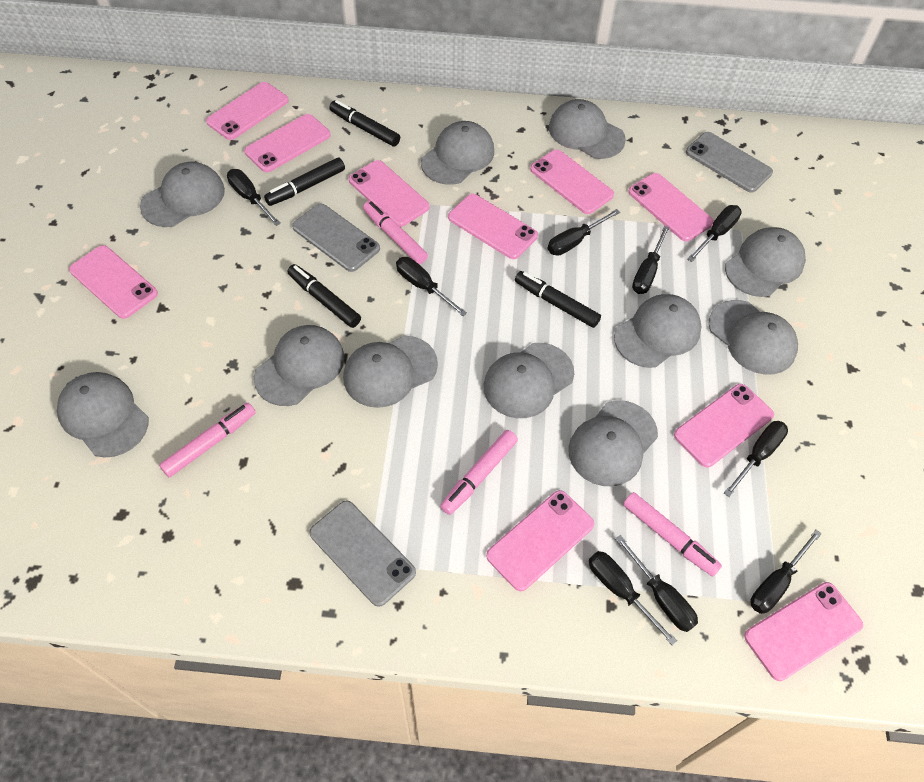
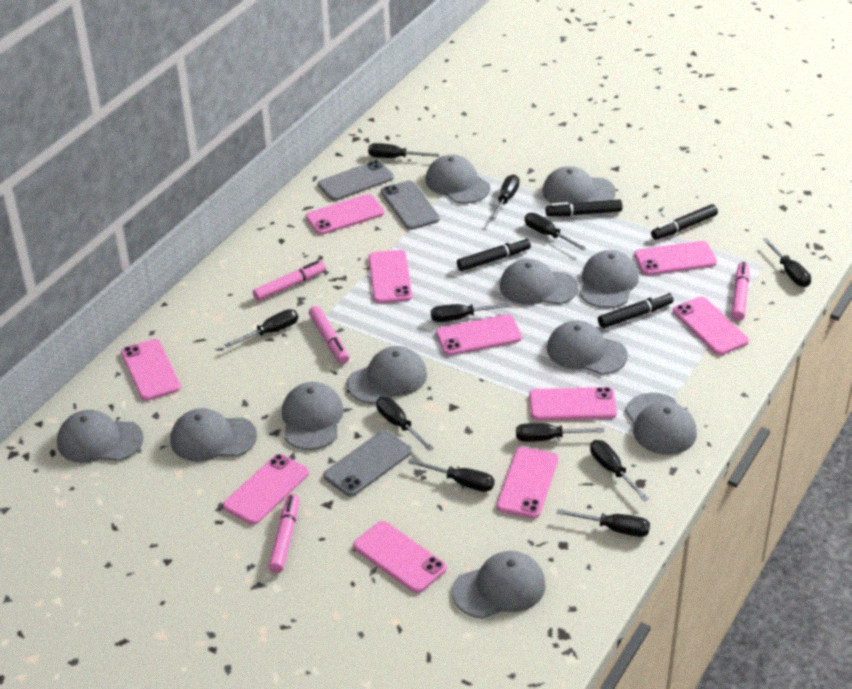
black screwdriver: [227,169,281,226] [396,257,467,316] [548,209,620,256] [589,551,677,645] [615,535,698,632] [632,226,670,294] [687,205,742,262] [724,421,788,497] [750,530,822,614] = 9 -> [225,309,298,348] [368,143,439,158] [376,397,433,451] [408,459,495,492] [431,303,511,322] [490,174,520,221] [516,423,604,442] [525,213,586,250] [557,509,650,537] [590,440,649,501] [763,238,811,287] = 11

